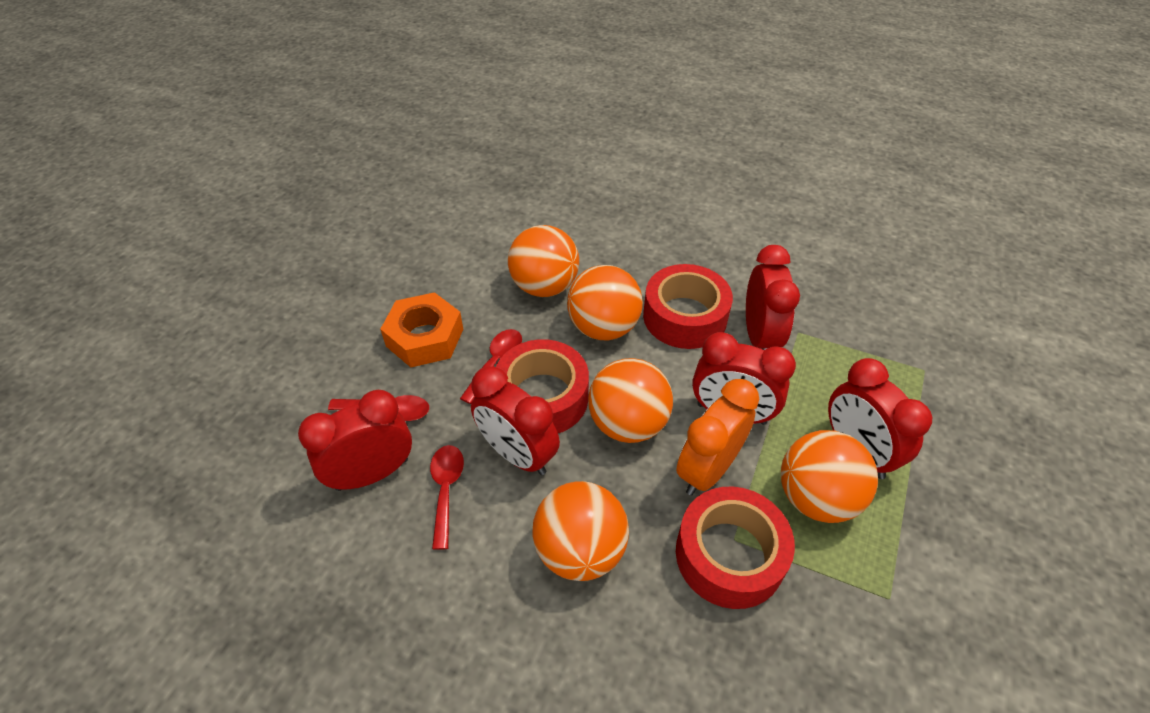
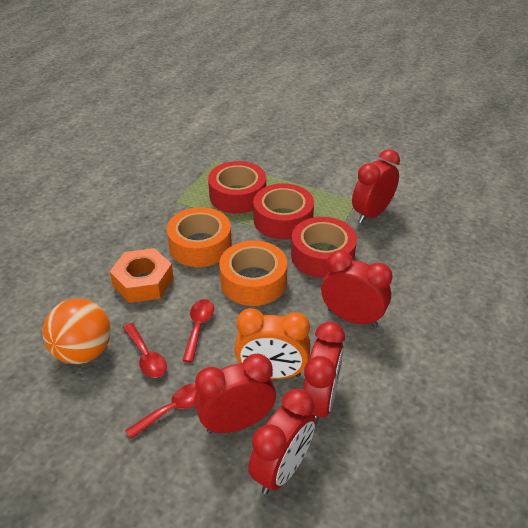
orange ball: [508,225,579,297] [532,481,629,581] [567,265,643,340] [588,358,673,443] [781,430,878,523] = 5 -> [43,299,111,364] = 1
orange tape: none = 0 -> [167,207,232,267] [219,240,287,306] = 2

